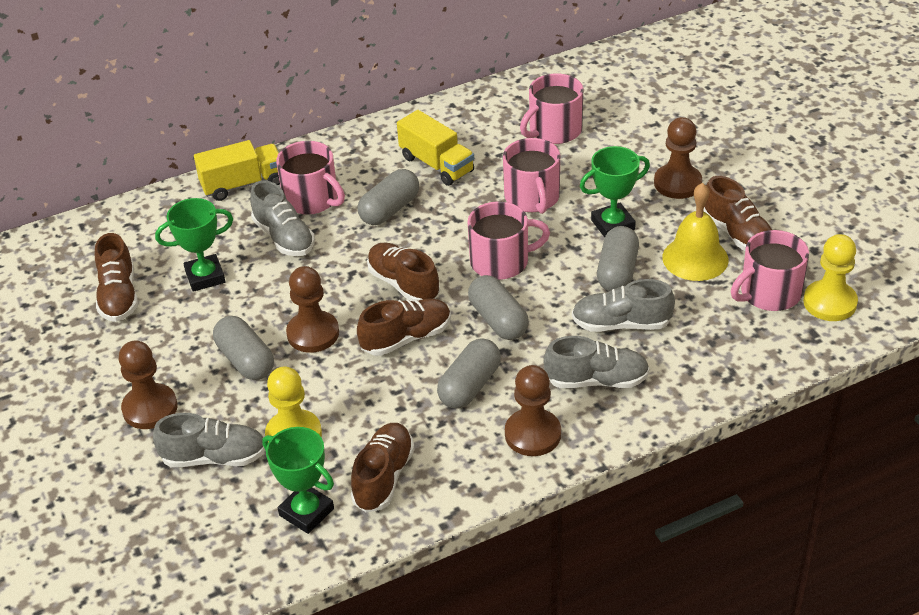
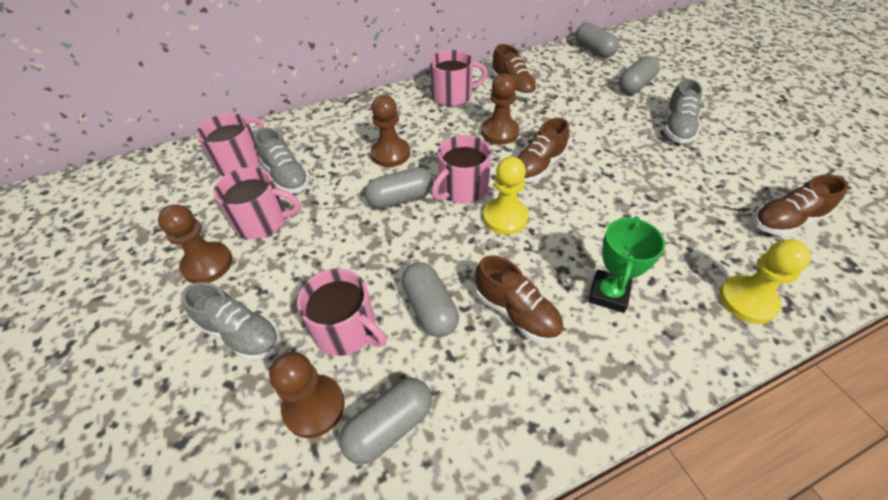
brown shoe: [95,233,138,322] [351,423,415,512] [357,299,451,356] [367,243,440,301] [703,176,772,251] = 5 -> [475,255,564,342] [491,44,537,98] [517,118,569,182] [754,174,849,236] = 4
green trophy: [155,198,233,292] [262,427,334,534] [580,146,650,237] = 3 -> [589,216,665,313] = 1
grey shoe: [153,413,265,467] [250,180,315,256] [544,336,650,388] [572,279,675,332] = 4 -> [181,282,280,360] [254,127,310,194] [664,79,703,143] = 3
yellow bell: [662,183,729,281] = 1 -> none = 0
yellow truck: [194,140,280,201] [397,110,474,186] = 2 -> none = 0

